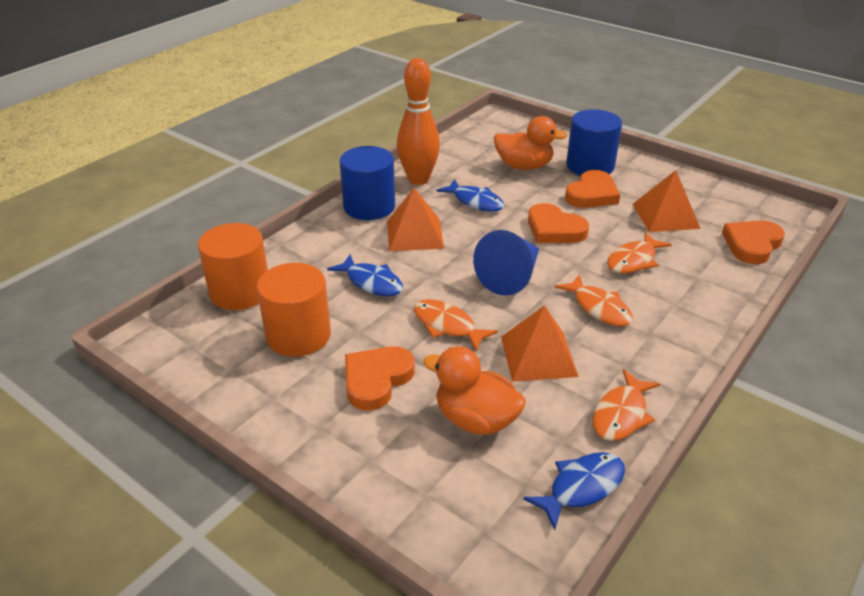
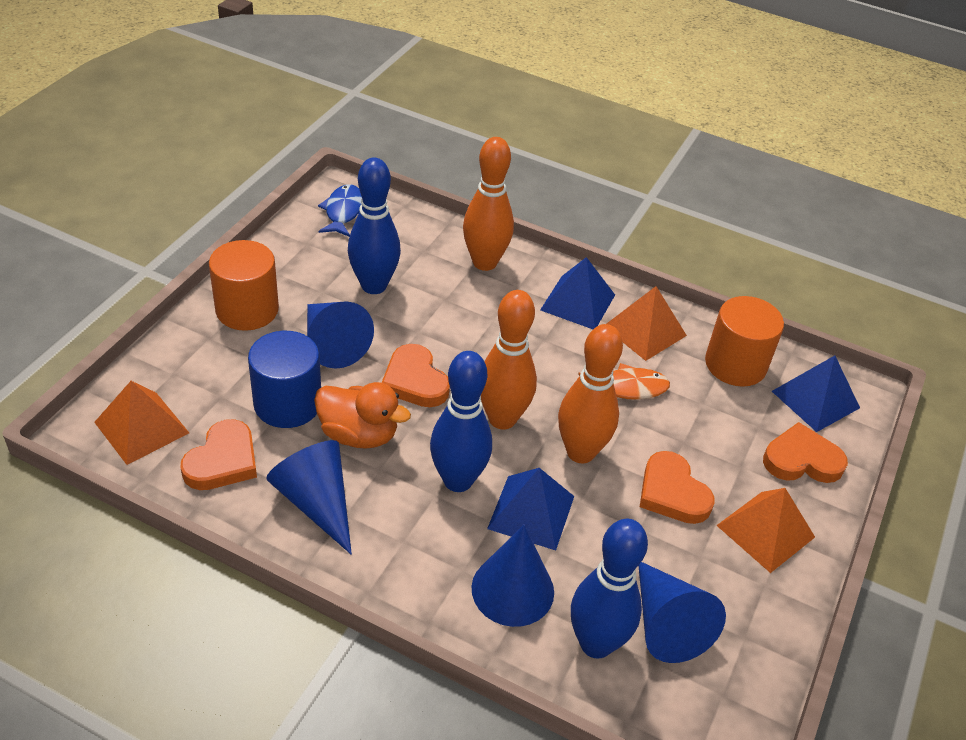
blue bowling pin: none = 0 -> [348,157,401,294] [430,351,492,492] [571,519,648,659] = 3
blue cone: [473,230,539,296] = 1 -> [266,440,352,555] [307,301,374,369] [471,525,554,627] [638,562,726,663] = 4
blue cylinder: [340,146,395,220] [566,109,622,176] = 2 -> [248,331,321,428] = 1
blue fish: [327,255,403,296] [436,179,504,212] [523,452,625,530] = 3 -> [318,184,362,237] = 1
blue pyramid: none = 0 -> [487,468,574,550] [540,257,615,329] [772,356,860,432] = 3
orange bowling pin: [397,58,440,185] = 1 -> [463,137,514,271] [481,290,537,430] [558,324,623,463] = 3
orange duck: [423,346,526,435] [493,116,567,170] = 2 -> [314,382,411,449] = 1
orange fish: [414,299,498,351] [555,274,633,327] [592,369,660,441] [607,232,672,273] = 4 -> [578,363,670,400] = 1

